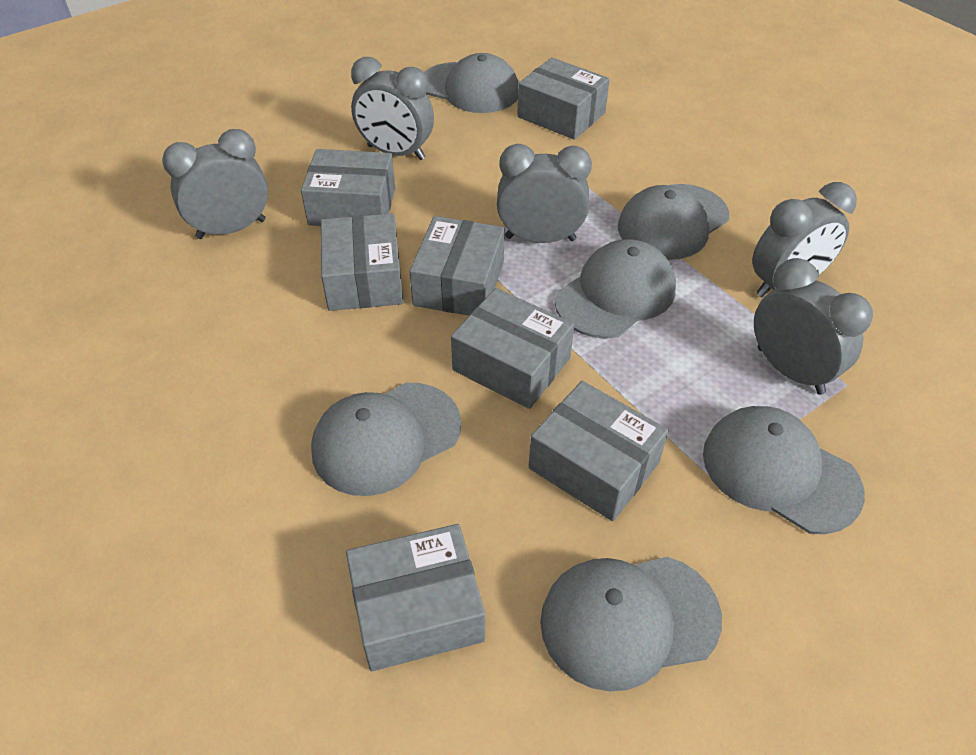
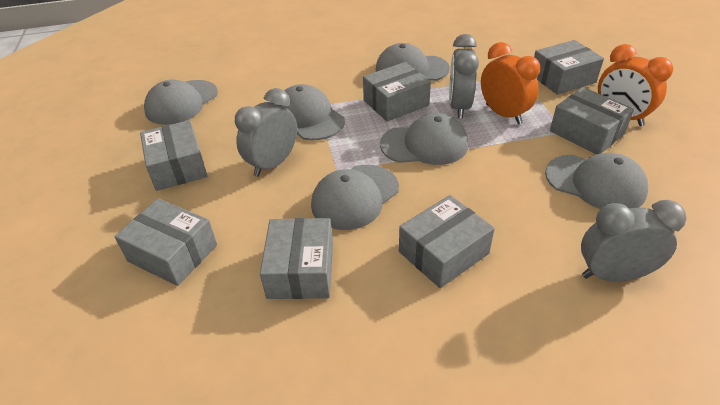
grey clock: [162,129,268,239] [351,57,434,160] [497,144,592,243] [752,182,857,297] [754,258,873,395] = 5 -> [235,88,297,177] [449,34,479,118] [581,200,687,282] = 3
orange clock: none = 0 -> [481,42,540,124] [598,44,673,126] = 2

